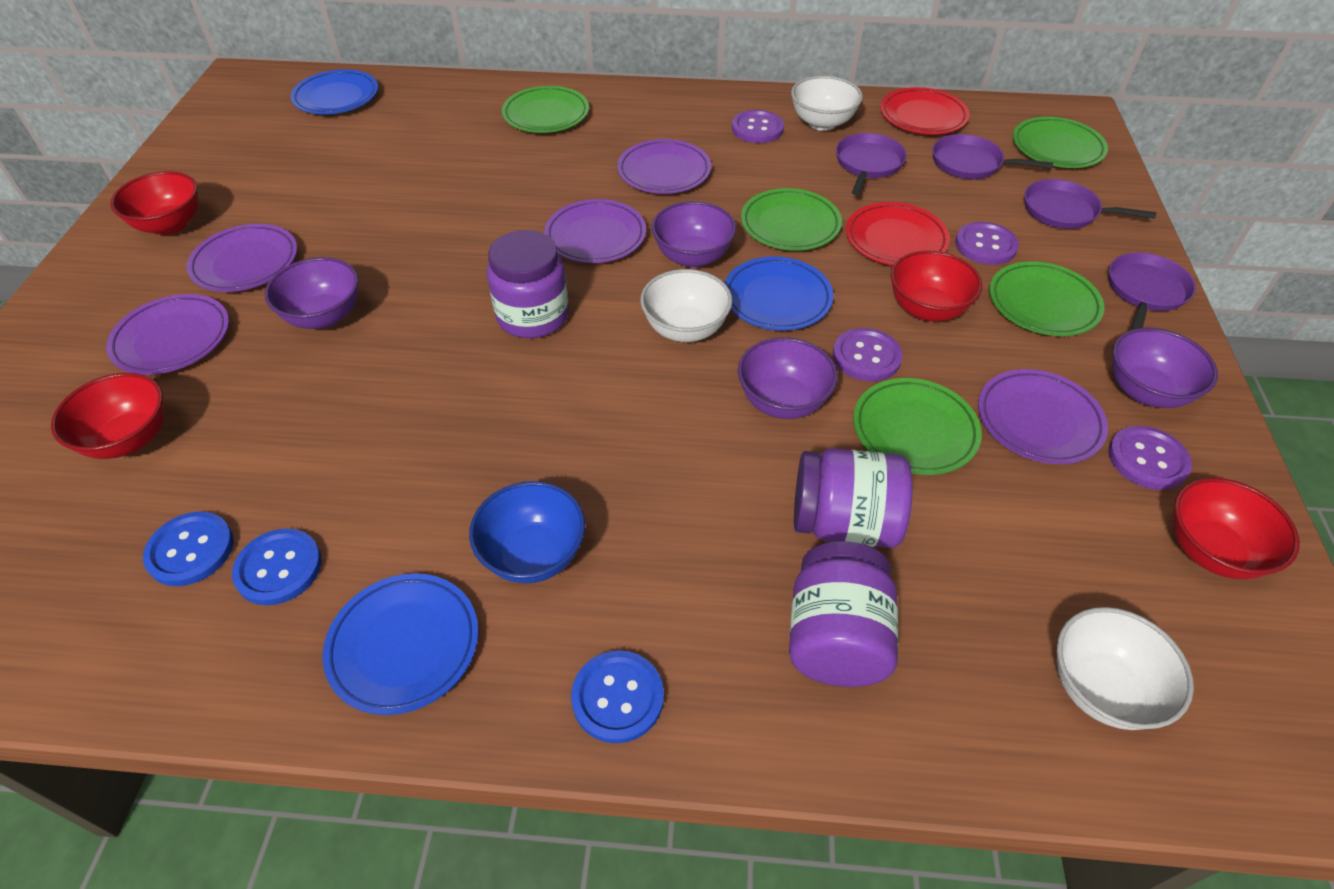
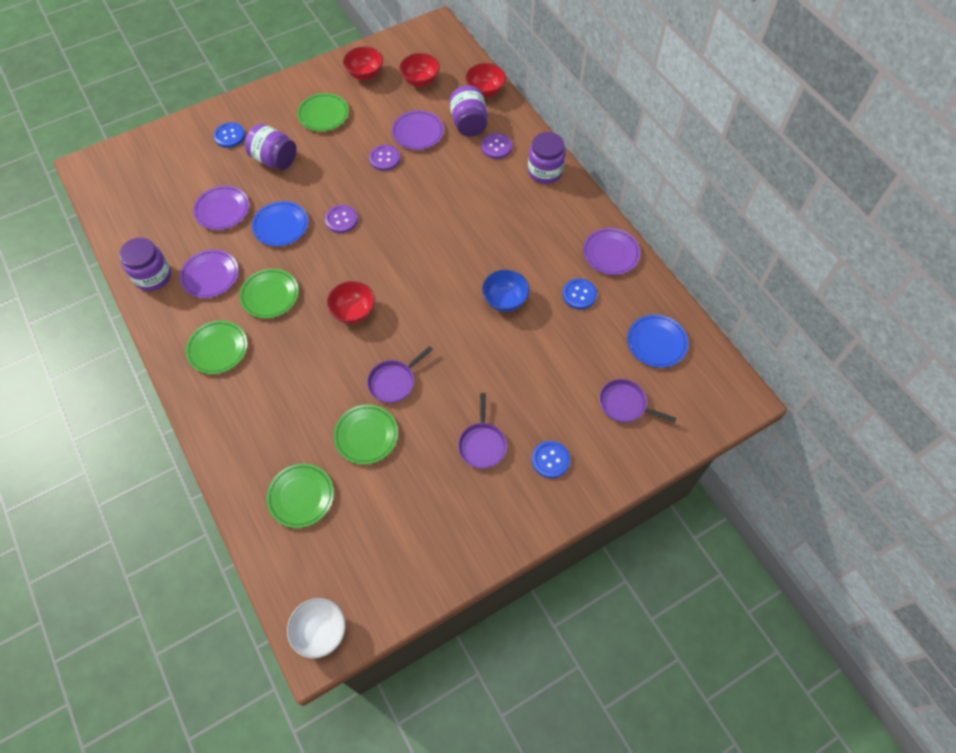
blue plate: [290,69,378,114] [323,573,479,715] [725,257,833,331] = 3 -> [252,201,308,246] [627,314,688,368] = 2
purple bowl: [265,257,359,329] [652,201,736,268] [738,337,838,419] [1112,328,1218,408] = 4 -> none = 0
purple button: [732,110,784,143] [833,328,903,382] [955,222,1019,265] [1108,426,1192,490] = 4 -> [325,205,358,233] [369,145,400,171] [481,133,512,159] = 3
purple jar: [487,230,569,338] [789,541,898,687] [794,448,912,548] = 3 -> [119,238,171,291] [245,124,297,170] [449,86,487,137] [528,132,566,184] = 4
purple pan: [836,133,907,195] [933,134,1053,179] [1025,179,1156,229] [1109,252,1196,330] = 4 -> [367,346,433,403] [458,393,507,469] [599,379,676,423] = 3
purple plate: [106,294,229,375] [187,224,298,292] [544,199,646,263] [617,139,711,194] [978,369,1108,464] = 5 -> [180,249,239,298] [193,186,249,230] [392,110,444,150] [583,228,640,275] = 4
red plate: [846,202,950,266] [880,87,970,135] = 2 -> none = 0
white bowl: [640,269,732,342] [791,76,863,131] [1057,607,1194,730] = 3 -> [287,598,346,659] = 1

